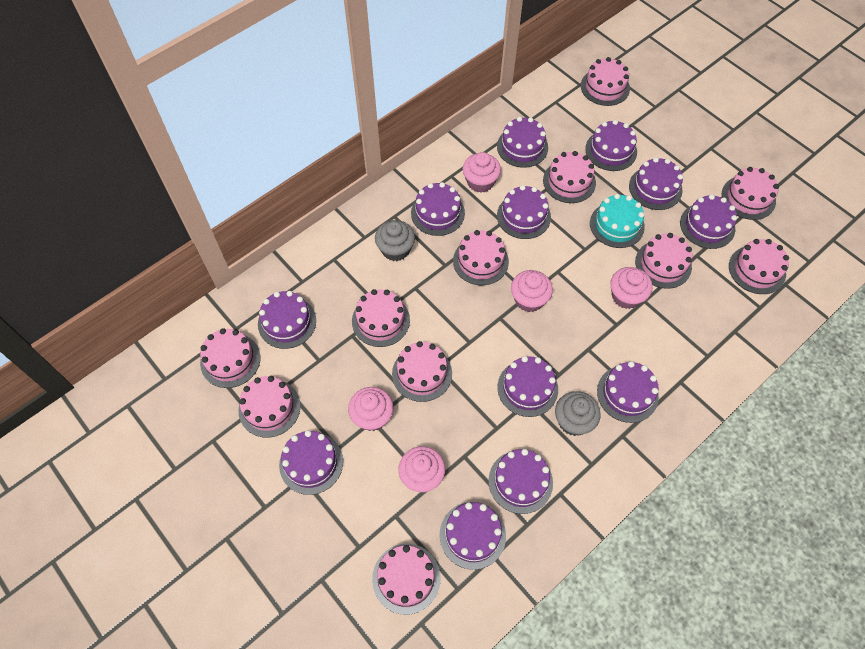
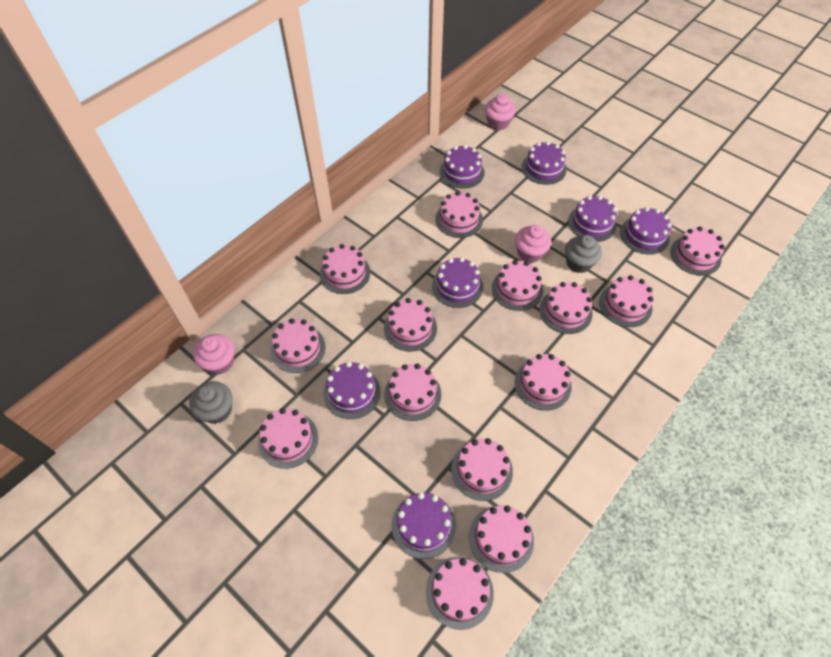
pink cake: [200,328,261,388] [238,376,301,438] [352,289,410,347] [372,544,440,615] [392,341,452,402] [453,230,509,285] [543,151,596,203] [581,57,630,106] [635,233,692,289] [721,167,779,220] [729,239,789,294] = 11 -> [258,408,318,469] [270,318,325,373] [320,244,370,294] [384,298,437,352] [384,363,441,421] [426,556,494,630] [435,191,483,238] [451,438,513,501] [469,505,534,573] [492,260,543,311] [515,354,572,411] [539,282,593,334] [599,275,654,327] [670,227,725,276] = 14
pink cupcake: [348,387,393,431] [398,446,445,492] [463,152,501,193] [511,270,553,312] [610,267,652,309] = 5 -> [193,334,234,375] [485,94,516,130] [515,225,551,263] = 3
purple cake: [258,291,316,349] [279,430,343,495] [411,182,465,236] [440,502,506,570] [488,449,553,514] [497,117,548,168] [497,185,551,239] [497,356,558,417] [585,120,637,171] [597,361,659,423] [629,157,683,210] [680,194,737,249] = 12 -> [323,362,381,419] [392,492,456,559] [432,257,483,308] [440,145,485,189] [521,141,567,185] [568,195,617,242] [620,207,672,255] = 7
turquoise cake: [590,194,645,248] = 1 -> none = 0

